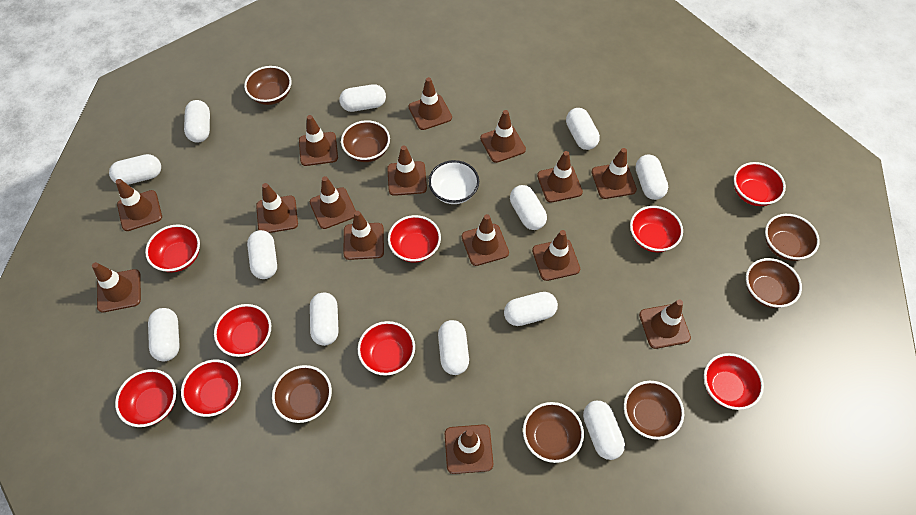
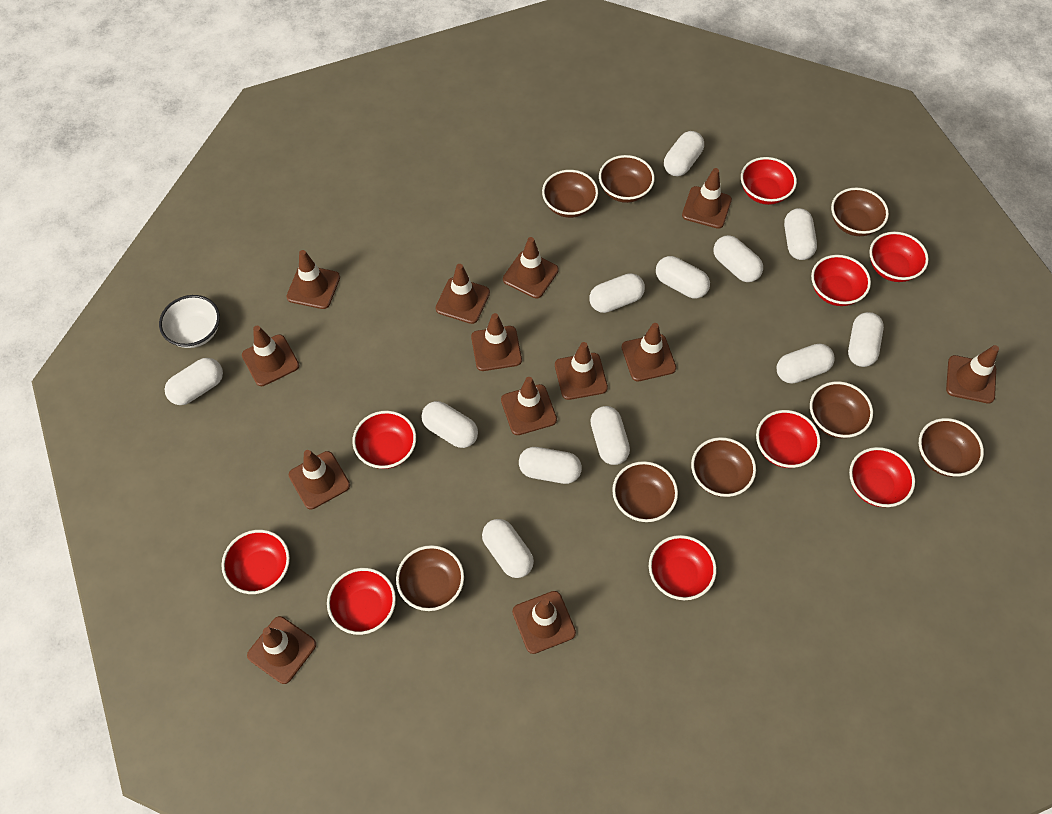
brown bowl: [244,66,292,105] [272,365,332,423] [341,120,390,162] [523,402,584,463] [624,381,684,440] [746,258,802,308] [765,214,820,261] = 7 -> [396,545,464,611] [542,170,598,218] [599,155,655,203] [612,461,678,522] [691,437,756,497] [810,381,873,438] [831,188,889,236] [919,418,984,477] = 8
brown traffic cone: [92,262,141,312] [116,179,162,231] [256,183,298,233] [299,115,338,166] [310,176,356,229] [343,211,384,260] [387,146,427,196] [408,77,452,130] [445,425,493,474] [462,214,509,266] [480,110,526,163] [532,230,580,281] [537,151,583,203] [591,148,637,199] [639,300,691,349] = 15 -> [242,326,299,386] [247,616,316,684] [286,250,340,309] [289,450,350,509] [435,264,490,324] [471,313,522,371] [501,377,557,435] [503,237,559,298] [512,591,576,654] [555,342,608,400] [622,323,676,381] [682,168,732,229] [946,345,999,404] = 13

